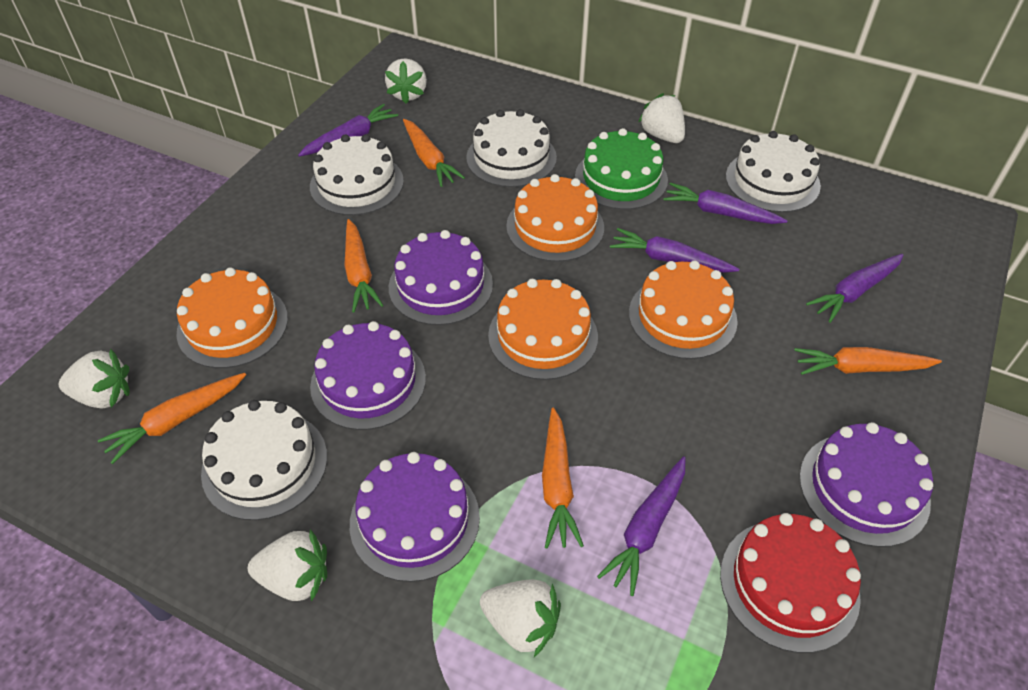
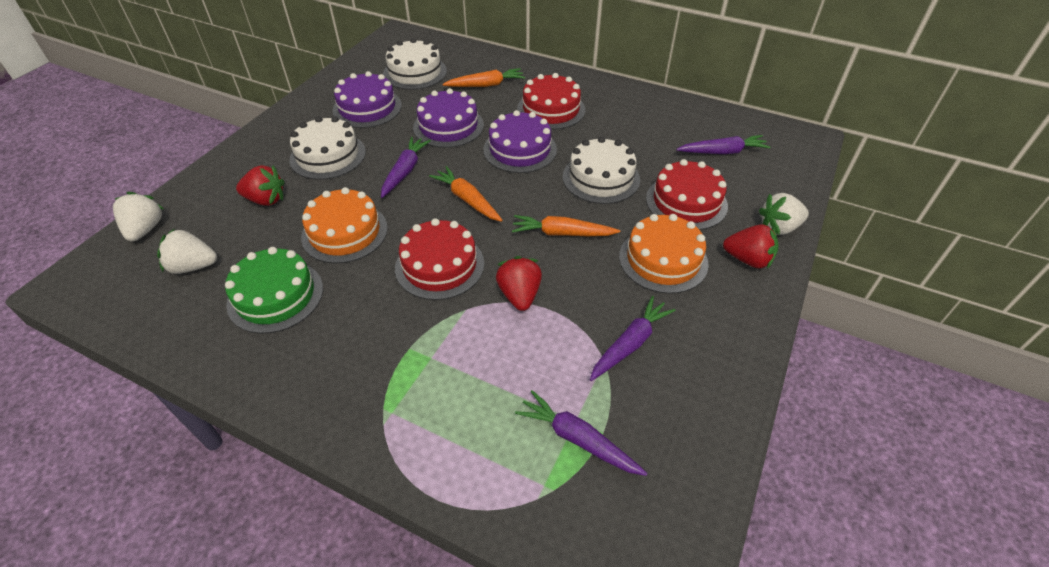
orange cake: [176,267,288,368] [488,279,598,380] [506,174,604,262] [629,260,738,359] = 4 -> [301,187,388,264] [619,214,709,294] = 2
orange carrot: [98,373,246,464] [344,219,383,313] [403,119,465,187] [542,408,584,549] [794,347,942,375] = 5 -> [429,166,503,222] [442,68,525,87] [512,215,620,236] = 3
purple cake: [310,321,426,430] [350,452,480,582] [389,230,493,325] [799,422,933,547] = 4 -> [332,71,402,128] [413,88,484,148] [483,110,557,173] = 3
purple carrot: [298,104,398,157] [597,457,686,596] [610,228,739,273] [663,182,788,224] [806,254,904,323] = 5 -> [381,137,431,198] [515,390,648,476] [590,296,676,381] [676,135,770,154] = 4
red cake: [720,513,861,653] = 1 -> [395,218,484,300] [517,73,585,130] [646,159,728,230] = 3
red strawberry: none = 0 -> [236,165,284,206] [496,256,542,311] [723,224,779,269] = 3
white cake: [201,400,327,520] [310,134,404,215] [466,109,557,187] [726,131,821,212] = 4 -> [289,116,366,180] [383,38,447,90] [563,137,640,204] = 3
white strawberry: [59,349,129,409] [248,529,327,602] [385,58,427,104] [480,580,561,657] [638,93,685,143] = 5 -> [113,192,163,241] [157,228,217,274] [759,193,809,235] = 3

